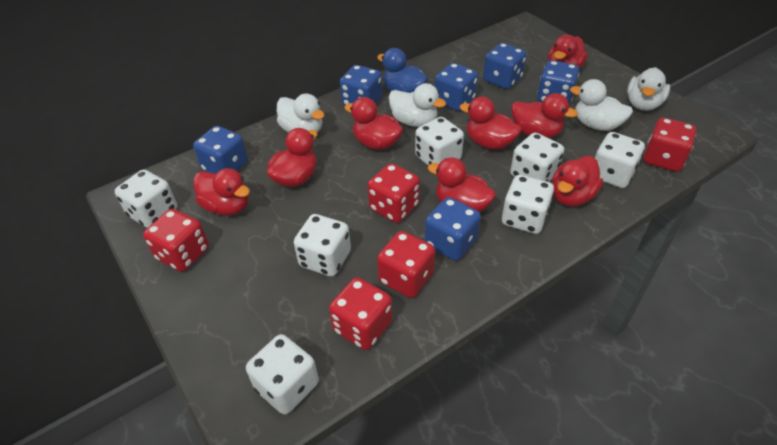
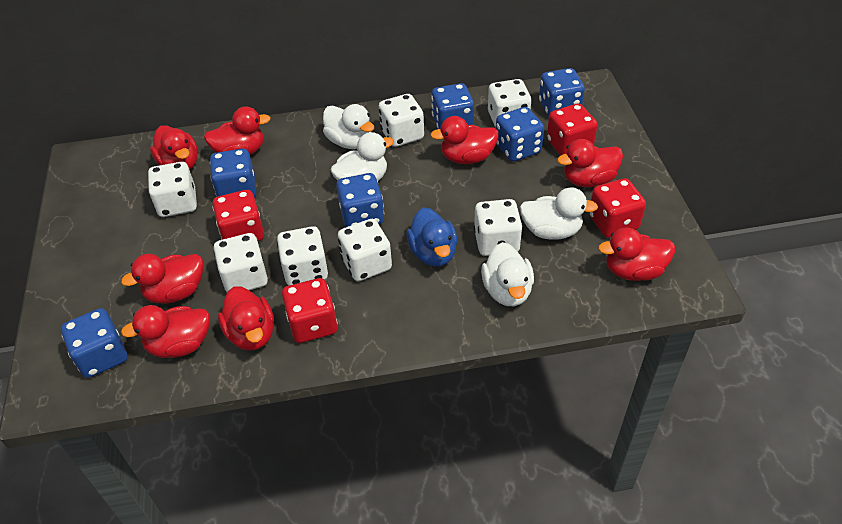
red dice: [143,209,209,272] [329,277,393,350] [367,163,420,223] [377,231,435,298] [644,118,697,172] = 5 -> [212,190,264,241] [282,278,338,343] [547,104,597,156] [589,178,646,238] = 4

